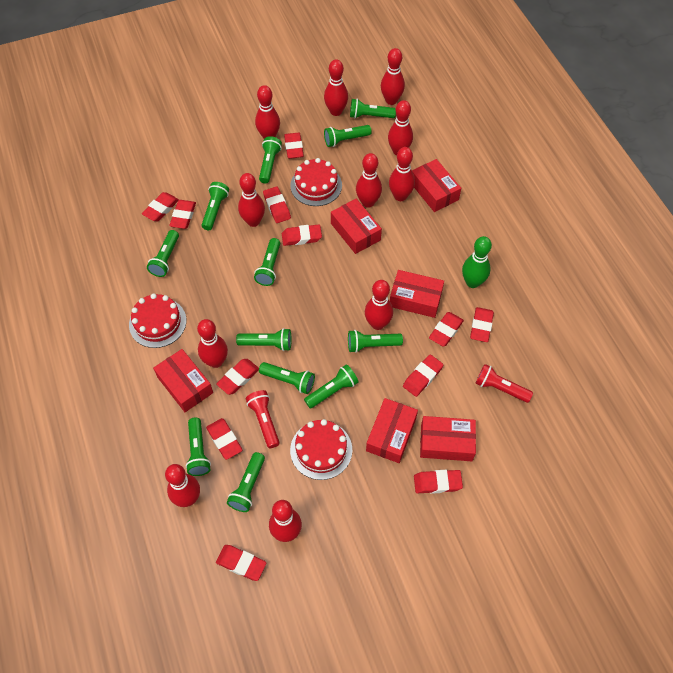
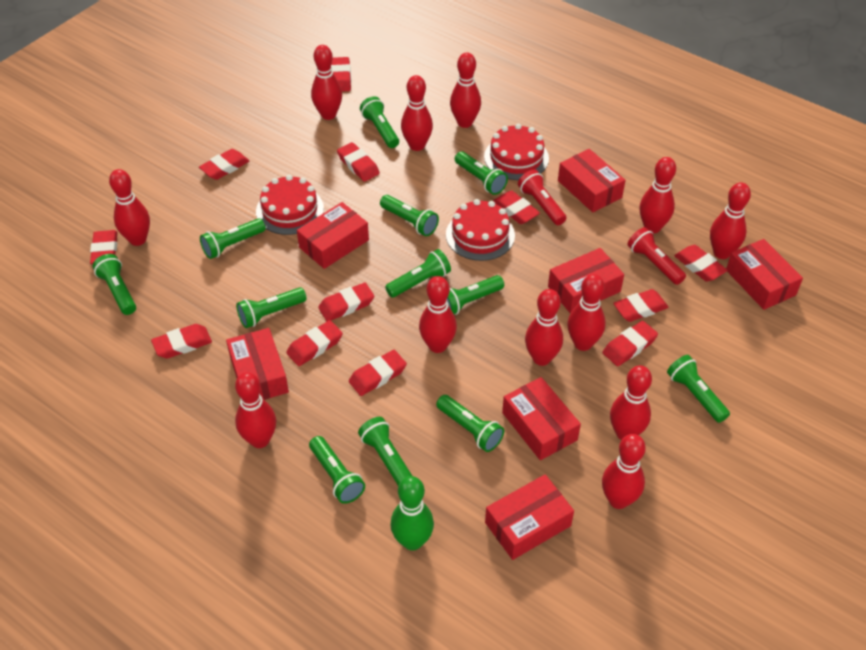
red bowling pin: [165,464,200,507] [197,319,228,368] [238,173,265,227] [255,85,280,138] [269,500,302,542] [324,59,348,116] [356,153,382,208] [365,280,393,330] [381,48,405,105] [388,100,413,156] [389,147,415,201] = 11 -> [109,169,150,246] [235,372,276,448] [311,45,342,120] [401,75,433,151] [419,276,457,353] [450,53,481,128] [525,289,563,366] [567,274,606,351] [602,434,646,509] [610,365,652,440] [640,157,676,233] [710,182,751,259] = 12
red box: [153,349,213,412] [331,199,382,254] [366,398,418,463] [390,270,444,318] [412,159,461,212] [420,416,476,461] = 6 -> [226,328,289,400] [297,202,369,269] [485,474,574,560] [502,377,581,460] [548,248,624,313] [558,149,626,212] [726,239,803,310] = 7

